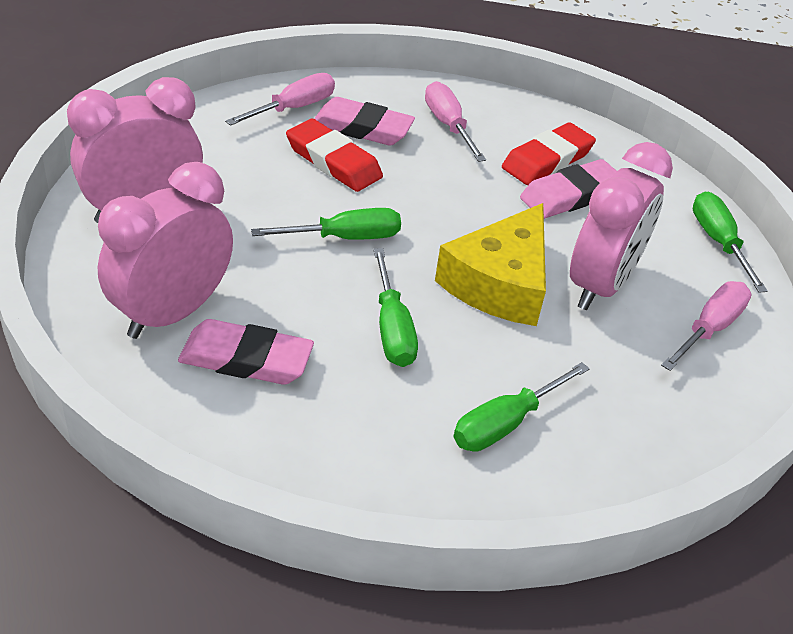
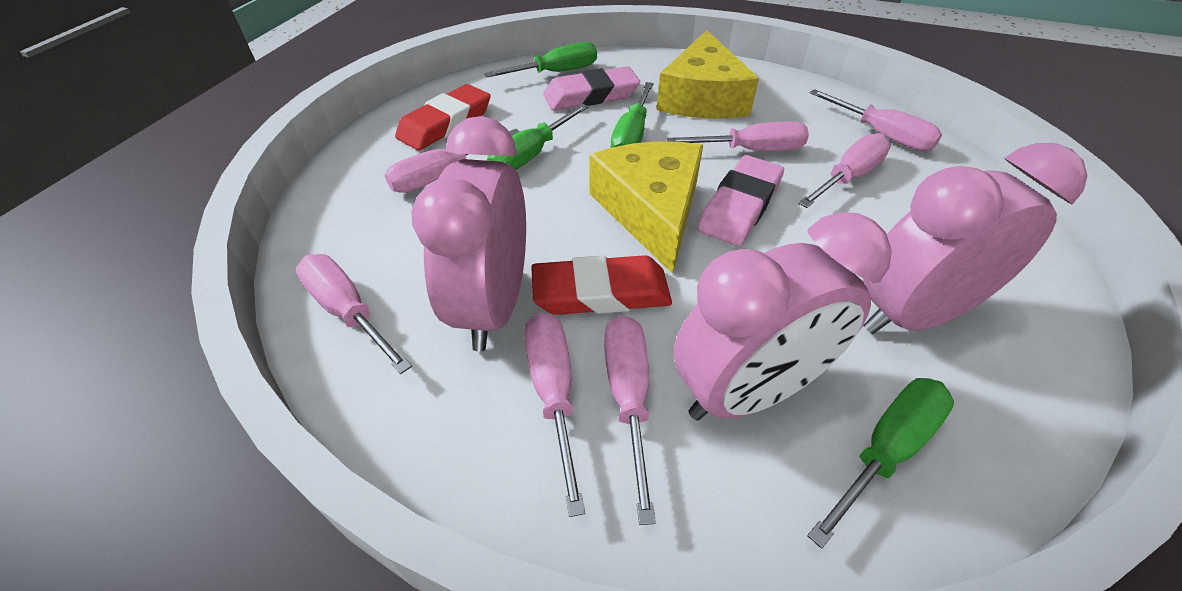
pink eraser: [178,319,314,385] [314,97,415,146] [520,159,617,219] = 3 -> [543,66,640,110] [697,155,784,246] = 2
pink screwdriver: [225,73,335,126] [425,81,486,162] [661,281,752,371] = 3 -> [296,254,412,374] [385,129,520,193] [524,313,585,517] [604,315,656,525] [667,122,809,151] [798,133,891,208] [810,89,942,151] = 7
yellow cheese: [435,203,546,326] = 1 -> [589,141,703,274] [657,30,759,119] = 2

